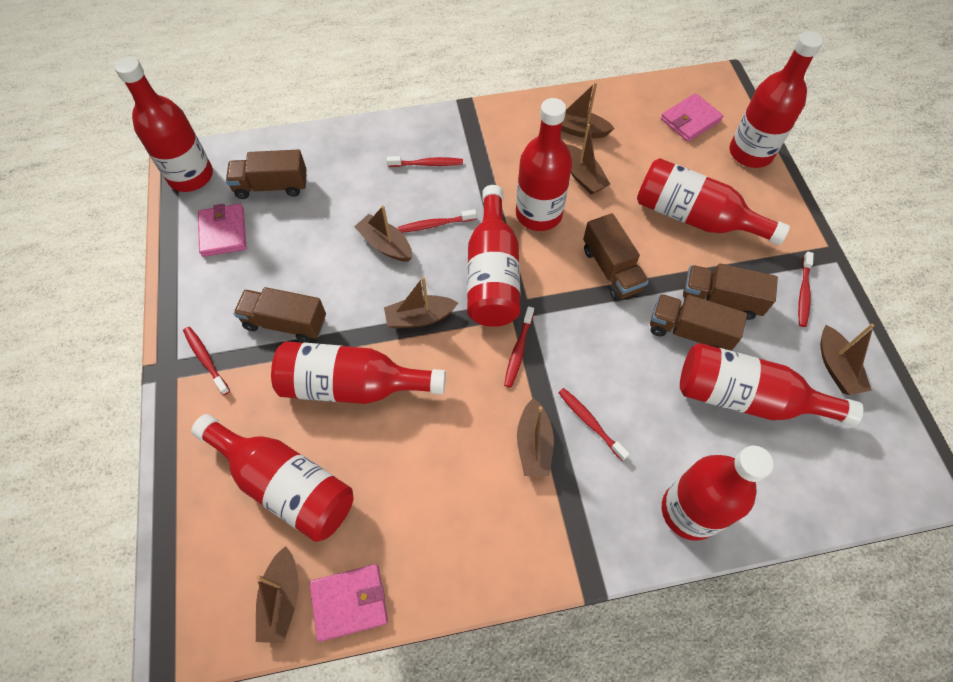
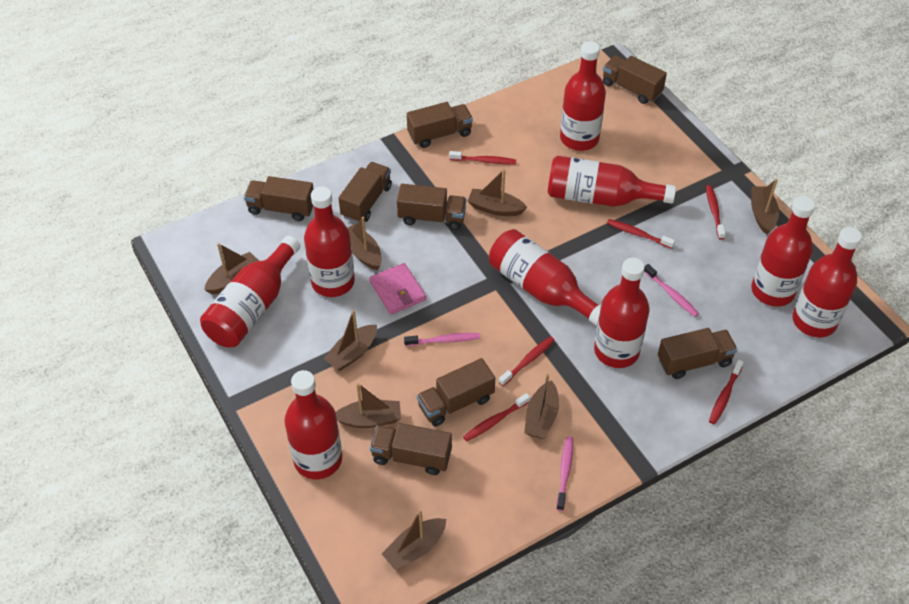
brown boat: [256,546,299,643] [354,205,412,262] [384,277,458,329] [517,398,554,476] [561,82,615,138] [566,124,610,195] [820,324,874,395] = 7 -> [204,243,259,294] [323,310,377,371] [336,383,401,428] [348,217,382,270] [382,510,446,570] [468,169,527,216] [524,373,559,439] [751,179,779,235] = 8
brown truck: [226,150,307,199] [234,287,326,343] [583,213,649,300] [650,294,747,351] [683,263,778,320] = 5 -> [244,176,314,221] [338,162,392,223] [370,423,452,475] [397,184,466,230] [407,102,473,148] [417,358,495,426] [603,55,667,104] [658,328,738,379] = 8
pink toothbrush: none = 0 -> [404,333,480,346] [556,437,573,511] [644,264,699,317] = 3
pink wallet: [198,204,246,257] [310,564,388,642] [661,93,723,142] = 3 -> [370,263,426,315] = 1

